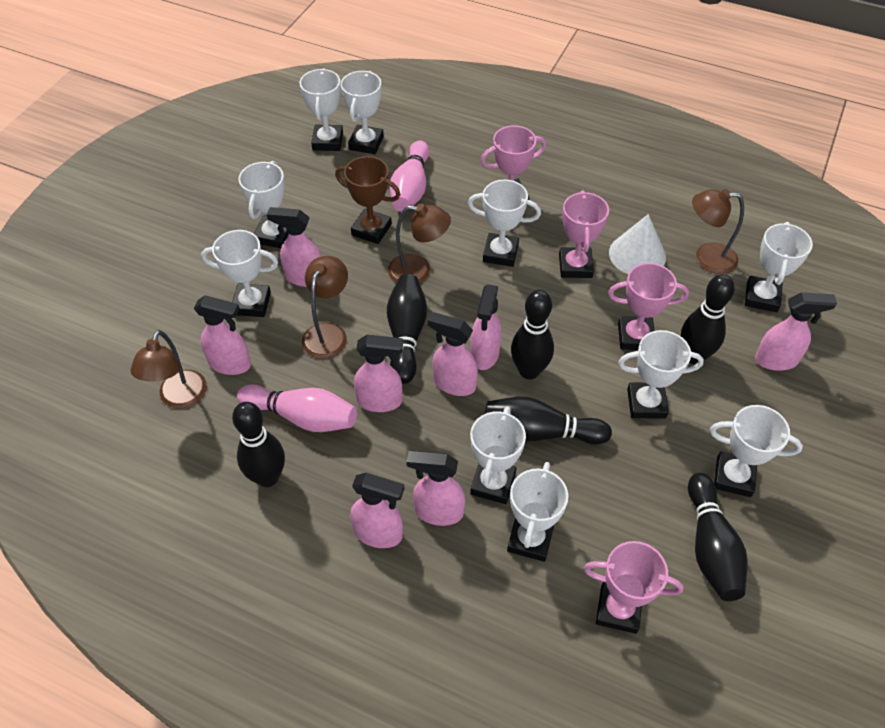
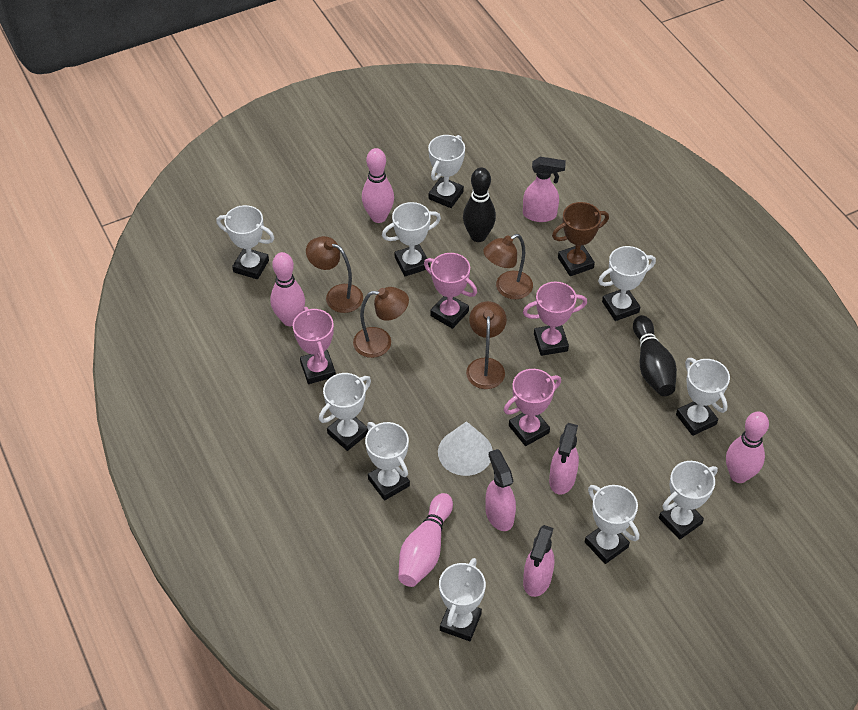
black bowling pin: [232,402,285,487] [387,274,427,384] [485,397,612,445] [511,290,554,379] [681,274,735,364] [688,473,748,601] = 6 -> [463,168,496,242] [633,315,677,396] = 2
pink bowling pin: [237,385,357,432] [389,141,429,212] = 2 -> [270,252,305,326] [362,148,394,223] [398,493,453,587] [726,412,769,483] = 4
pink spray bottle: [194,295,251,375] [266,207,322,287] [350,473,405,548] [354,334,403,412] [406,450,465,526] [427,312,478,396] [470,284,502,370] [755,292,837,371] = 8 -> [486,449,516,531] [523,157,566,222] [523,525,554,597] [549,423,579,495] = 4

